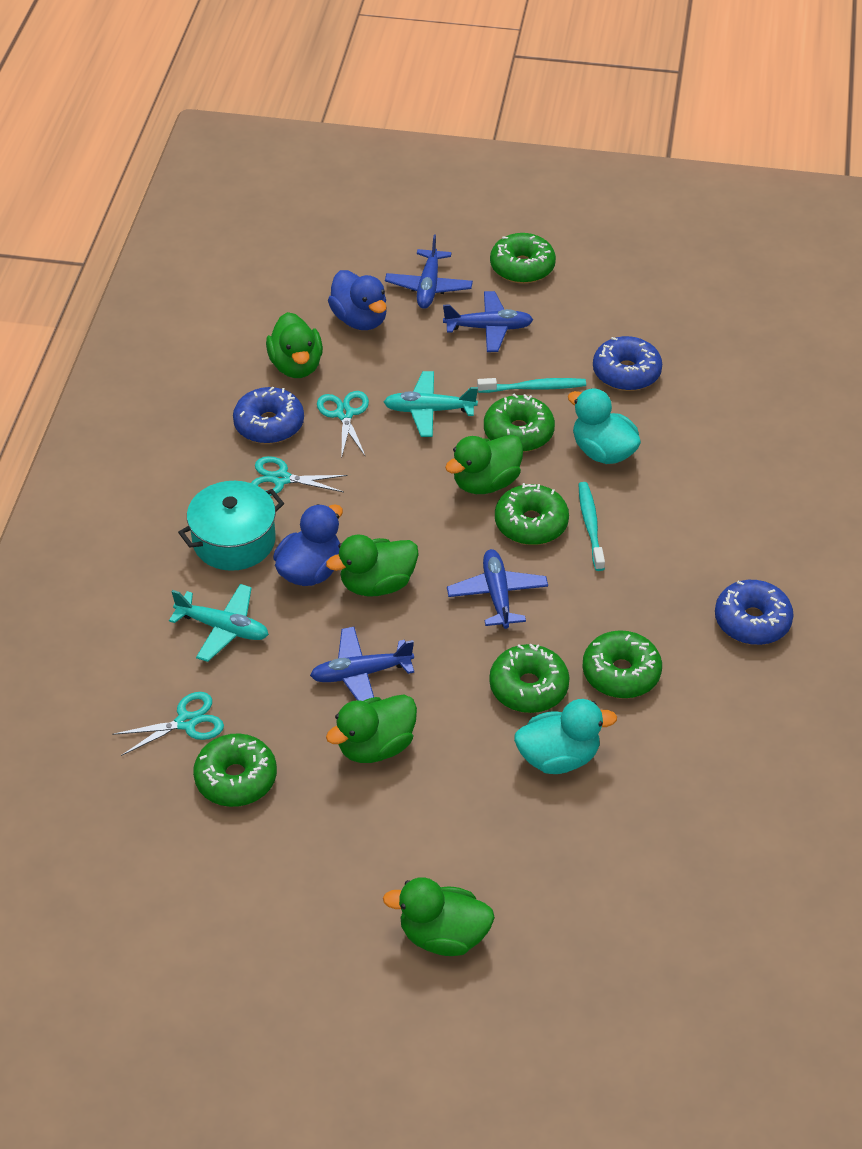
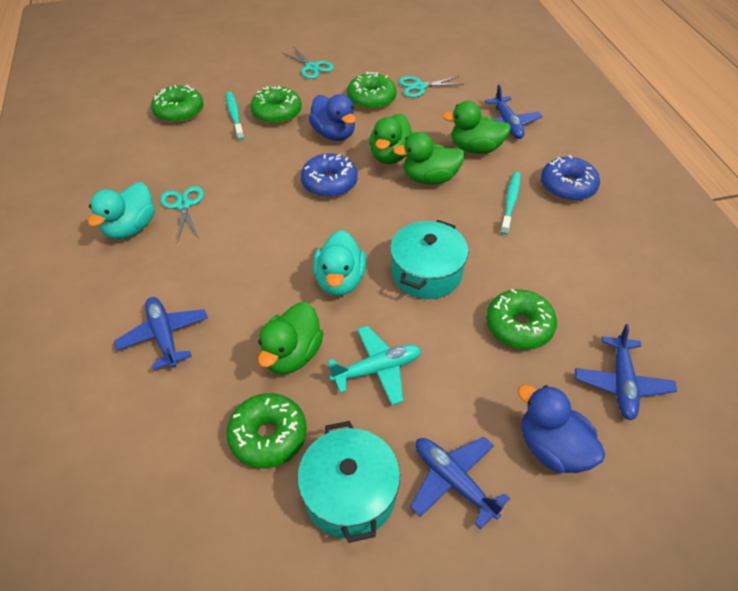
blue donut: [233,387,304,444] [593,336,662,391] [715,580,794,645] = 3 -> [301,153,358,198] [541,155,600,201] = 2
green donut: [193,733,277,807] [484,394,555,452] [489,644,570,713] [490,233,556,284] [495,483,569,545] [582,630,662,698] = 6 -> [151,85,204,123] [227,393,307,468] [250,86,302,124] [347,72,397,110] [486,289,557,349] = 5
green duck: [266,312,323,378] [326,534,419,597] [326,694,417,763] [383,877,495,956] [445,435,523,494] = 5 -> [258,302,324,374] [370,114,414,164] [393,132,465,185] [442,101,511,154] = 4
turquoise plane: [169,584,269,662] [384,371,478,437] = 2 -> [328,326,421,405] = 1
turquoise pot: [178,481,284,571] = 1 -> [297,421,400,543] [390,220,469,299] = 2

